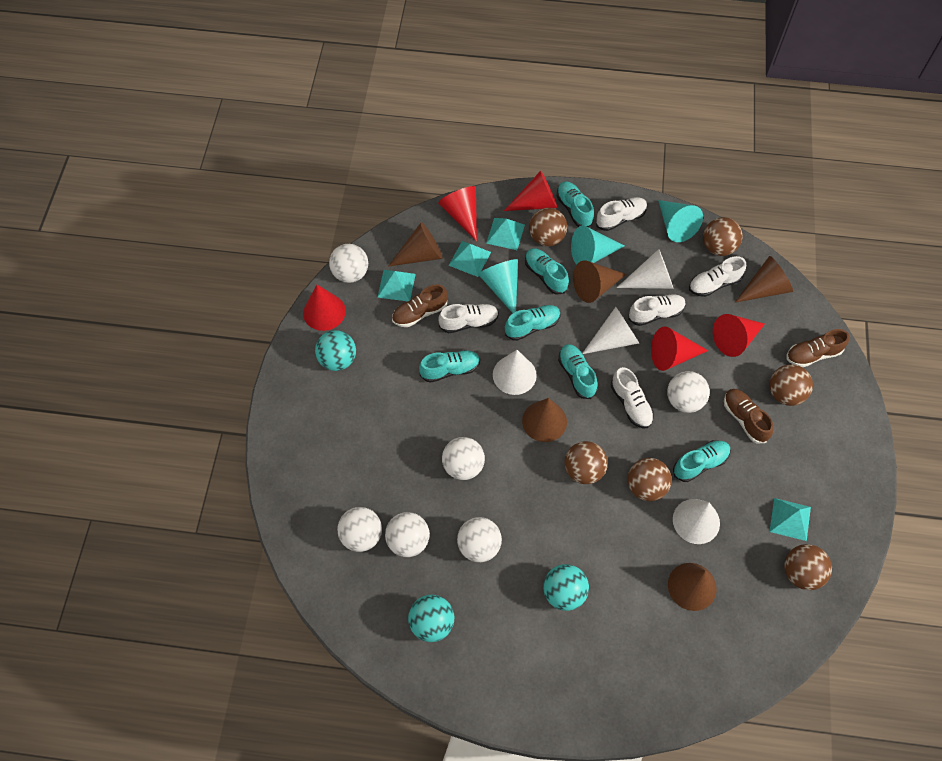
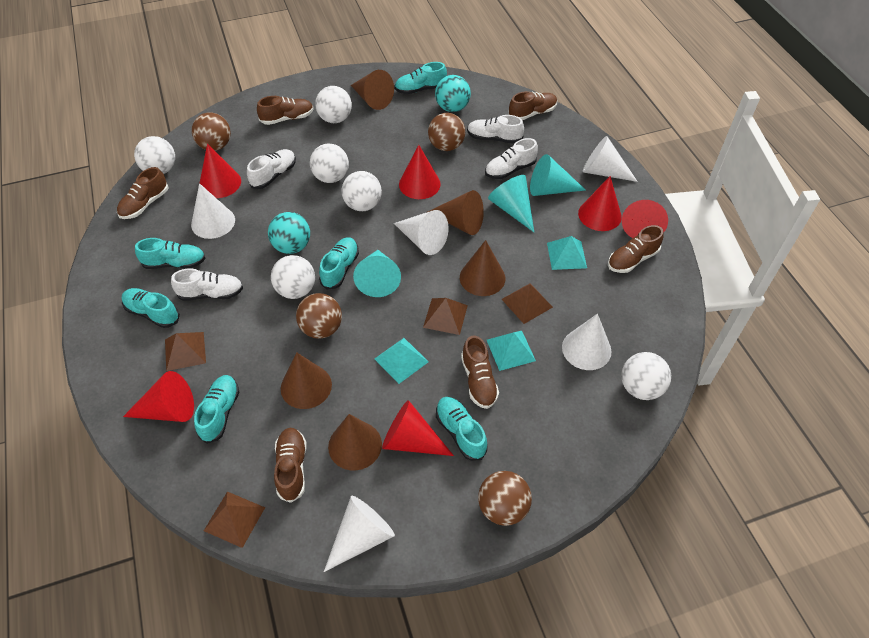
brown ball: [529,208,567,246] [564,441,608,484] [628,458,672,501] [703,217,743,256] [769,364,813,406] [784,544,832,590] = 6 -> [192,112,231,151] [296,293,342,339] [428,113,465,151] [478,471,532,526] = 4
brown pyramid: none = 0 -> [165,332,206,371] [204,492,265,548] [423,298,468,335] [502,283,553,324] = 4
brown shoe: [392,284,448,327] [724,389,773,443] [786,329,850,367] = 3 -> [117,167,169,219] [257,96,314,125] [274,428,306,503] [461,336,499,409] [509,91,557,120] [608,225,664,273] = 6
red cone: [303,285,346,331] [438,186,477,242] [504,171,558,211] [651,326,708,371] [713,314,765,357] = 5 -> [123,371,194,422] [200,143,241,198] [382,400,454,456] [399,145,441,199] [578,176,622,231] [622,200,668,238] = 6
turquoise ball: [315,330,356,371] [408,595,454,642] [543,564,589,611] = 3 -> [268,212,310,254] [435,75,471,112] = 2
turquoise pyramid: [378,270,416,301] [448,241,491,277] [486,218,525,250] [770,498,811,541] = 4 -> [375,338,428,384] [487,331,536,371] [547,236,587,270] = 3
white cone: [493,350,537,395] [582,307,639,354] [617,249,674,289] [673,499,720,544] = 4 -> [191,183,235,239] [324,496,395,572] [394,210,448,255] [562,314,611,370] [583,136,638,182] = 5
white shoe: [439,304,499,333] [596,197,647,231] [611,367,654,428] [629,294,686,326] [689,256,746,297] = 5 -> [171,269,243,301] [247,149,296,189] [467,115,524,144] [485,138,538,179] = 4

